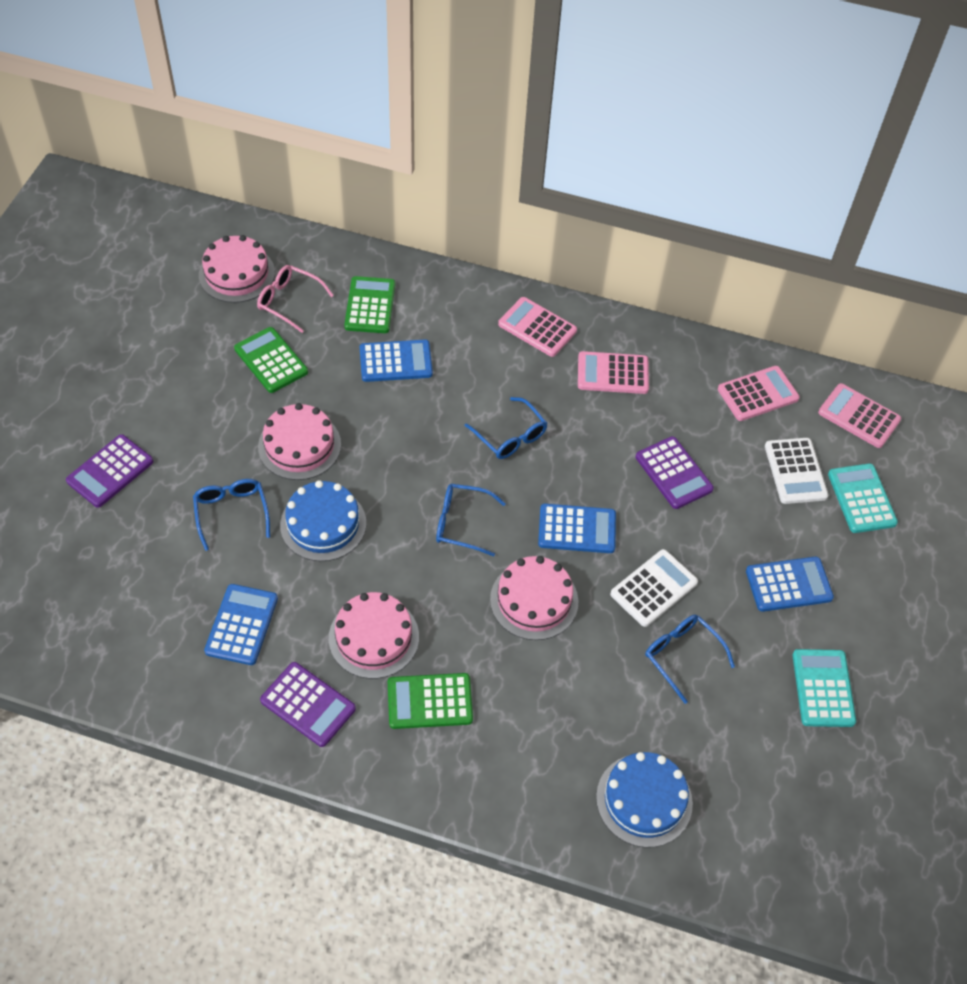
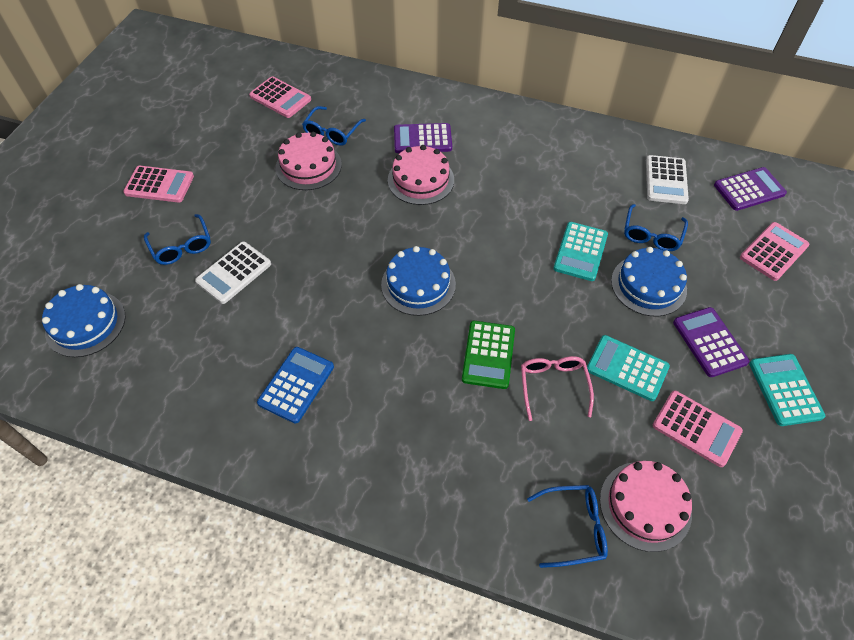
blue cake: [280,480,366,561] [596,752,693,848] = 2 -> [42,284,126,357] [381,246,456,316] [611,247,687,316] = 3
blue calculator: [204,584,278,665] [360,340,433,382] [538,504,616,553] [746,557,834,612] = 4 -> [257,347,334,423] = 1
green calculator: [234,327,308,393] [344,276,395,333] [388,673,473,729] = 3 -> [462,321,515,389] = 1
pink cake: [199,235,275,303] [258,403,341,480] [329,592,419,679] [490,556,578,640] = 4 -> [276,132,342,190] [388,145,454,205] [600,461,692,552] = 3
turquoise calculator: [792,649,856,727] [828,464,898,533] = 2 -> [553,222,608,281] [587,335,670,401] [749,354,825,426] = 3

